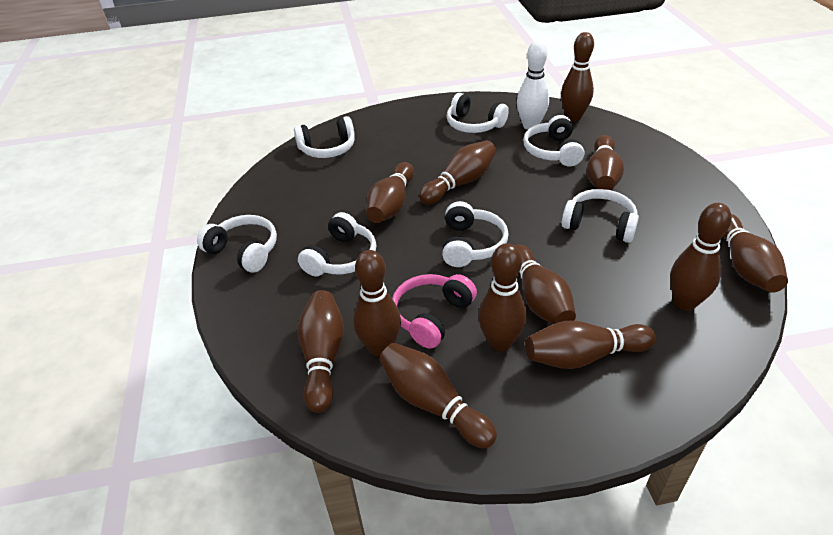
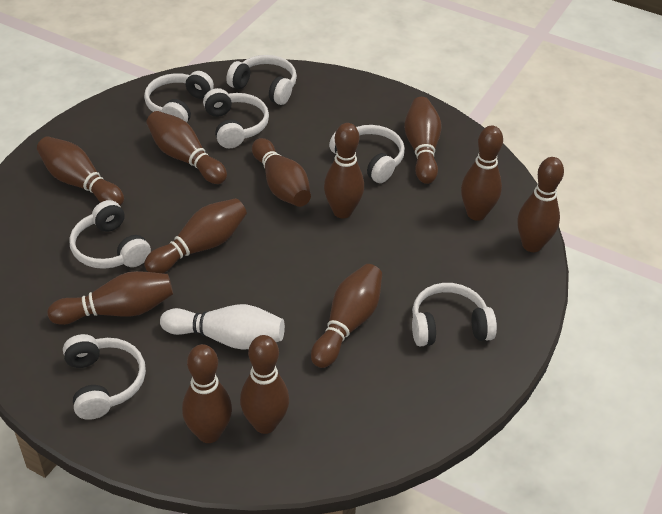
pink headphones: [392,274,477,349] = 1 -> none = 0

